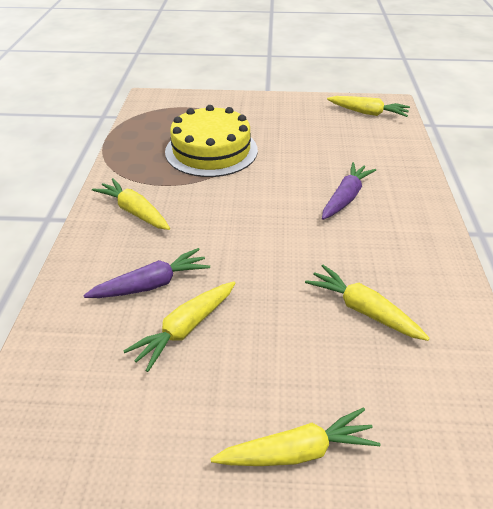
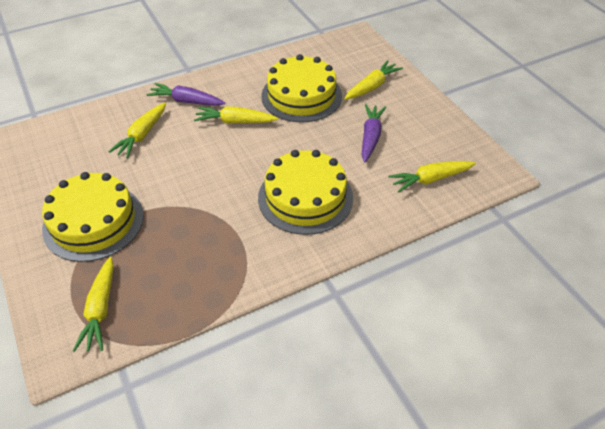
yellow cake: [165,105,258,177] = 1 -> [42,172,144,262] [258,150,353,235] [261,54,342,123] = 3

